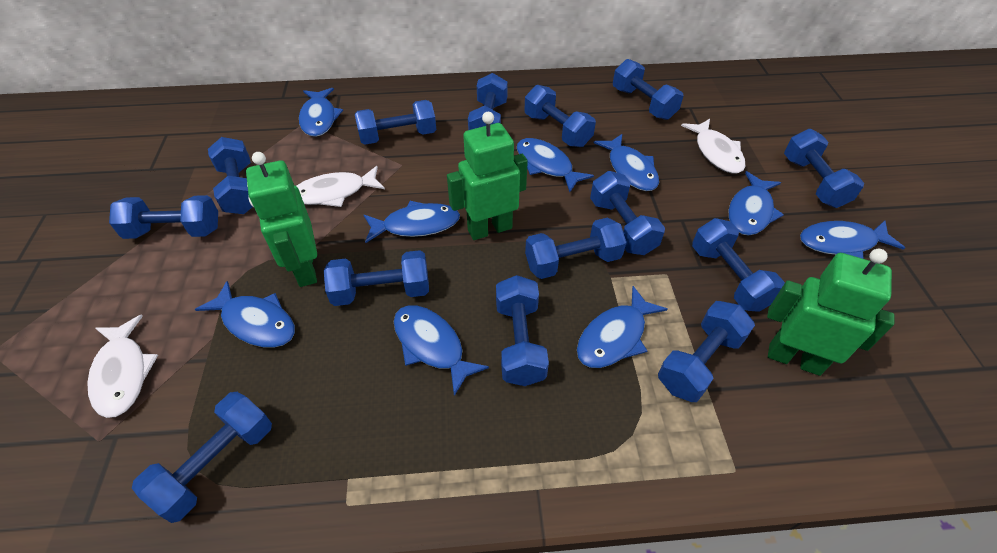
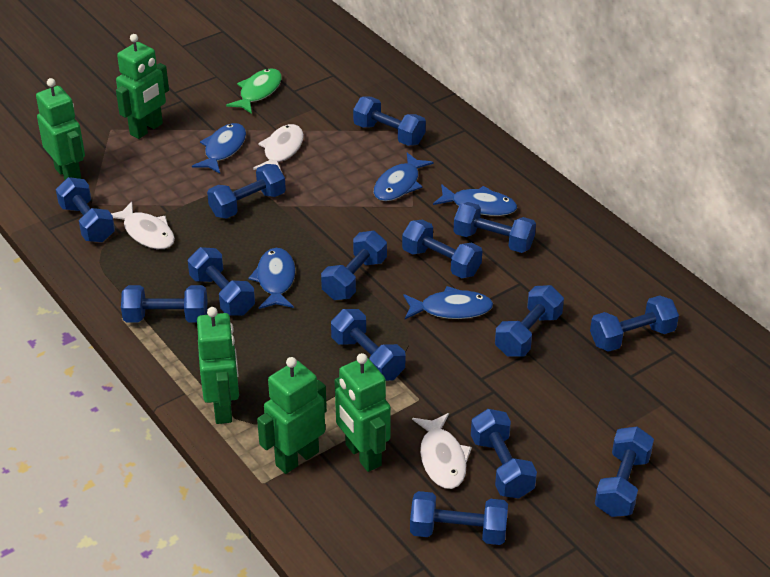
blue fish: [195,281,295,348] [299,88,343,137] [364,201,460,243] [394,305,489,396] [517,138,594,192] [577,286,668,368] [594,134,659,191] [729,171,784,235] [800,221,905,259] = 9 -> [192,123,246,174] [248,248,295,309] [374,153,434,201] [403,286,493,319] [433,184,517,216] = 5
green fish: none = 0 -> [226,68,282,114] = 1
green robot: [246,152,317,287] [447,112,528,240] [767,249,895,376] = 3 -> [36,78,85,180] [116,34,169,139] [197,307,239,424] [257,357,327,474] [335,353,391,472] = 5

